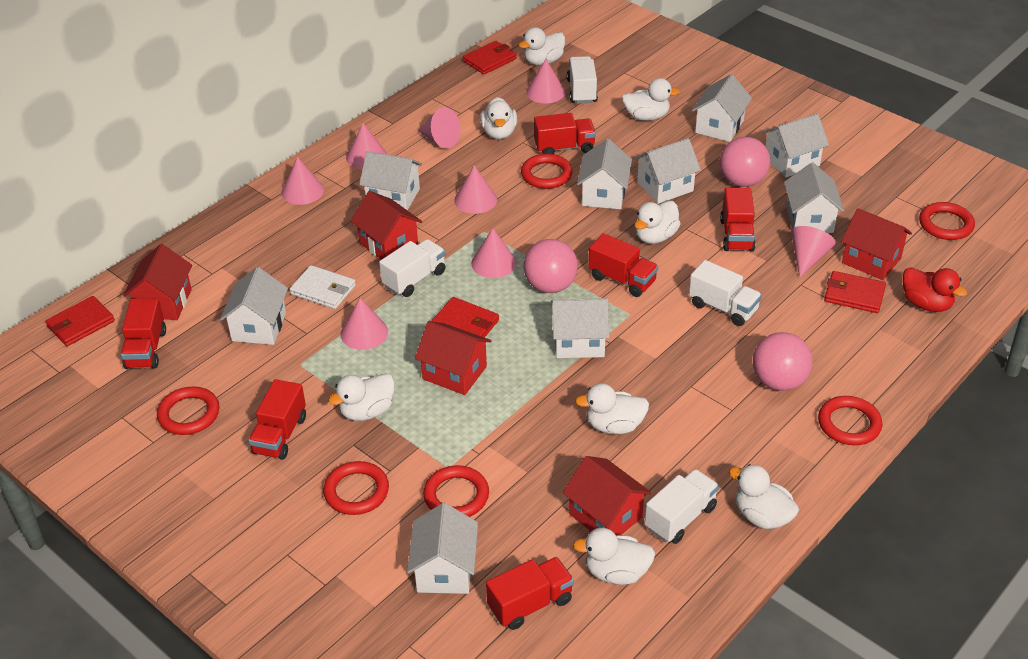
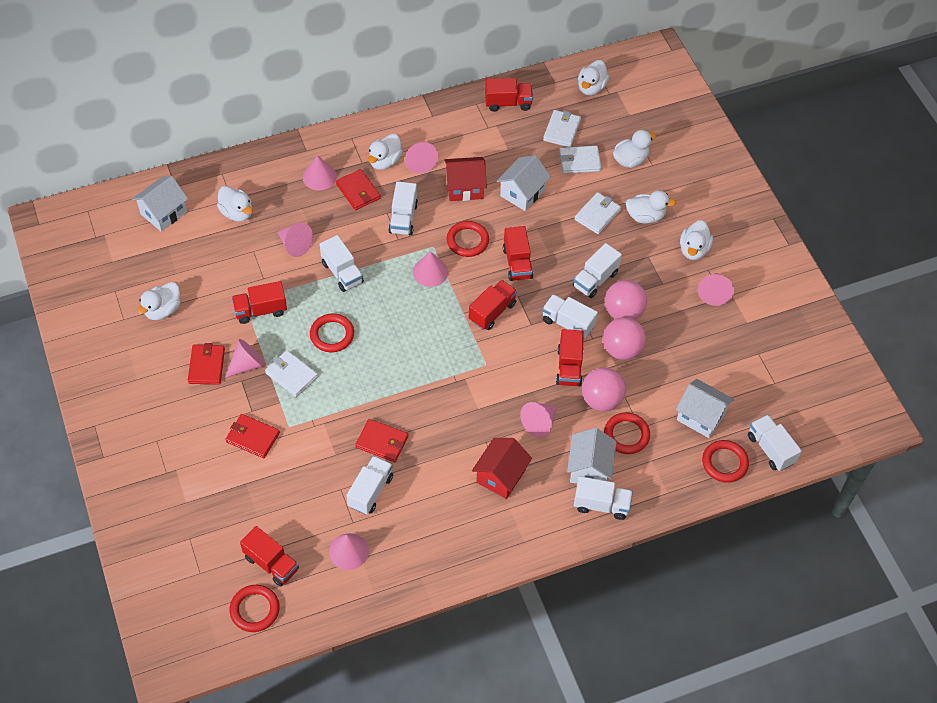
red duck: [903,267,967,312] = 1 -> none = 0
red house: [123,244,192,320] [351,191,422,260] [415,321,491,395] [563,456,651,535] [841,208,912,280] = 5 -> [444,157,487,201] [472,438,532,499] = 2
red ring: [157,387,219,435] [323,461,389,515] [423,465,489,517] [521,154,572,189] [818,396,882,445] [919,202,975,240] = 6 -> [229,585,280,632] [310,314,354,352] [447,221,489,257] [604,412,650,454] [702,440,749,483] = 5
white duck: [328,373,395,421] [480,97,517,139] [519,27,565,65] [573,527,655,585] [575,383,649,434] [622,78,680,121] [634,201,681,244] [729,464,799,529] = 8 -> [137,282,181,320] [217,186,252,222] [368,134,403,170] [578,60,610,95] [613,130,656,168] [626,190,676,224] [680,220,713,260] = 7
white house: [220,267,288,345] [359,151,422,211] [407,503,478,594] [551,298,609,358] [577,139,632,209] [634,138,701,204] [692,74,752,142] [762,113,829,178] [784,162,844,233] = 9 -> [132,176,188,232] [497,155,551,211] [567,428,617,484] [676,379,734,438] = 4
white truck: [379,239,446,297] [567,56,598,104] [645,469,719,544] [689,260,762,326] = 4 -> [320,235,364,292] [346,456,393,515] [388,181,418,236] [542,294,598,338] [573,243,622,298] [574,476,633,520] [748,414,802,471] = 7
white wallet: [290,265,356,309] = 1 -> [265,350,318,397] [543,110,581,147] [559,146,602,174] [574,192,621,234] = 4

